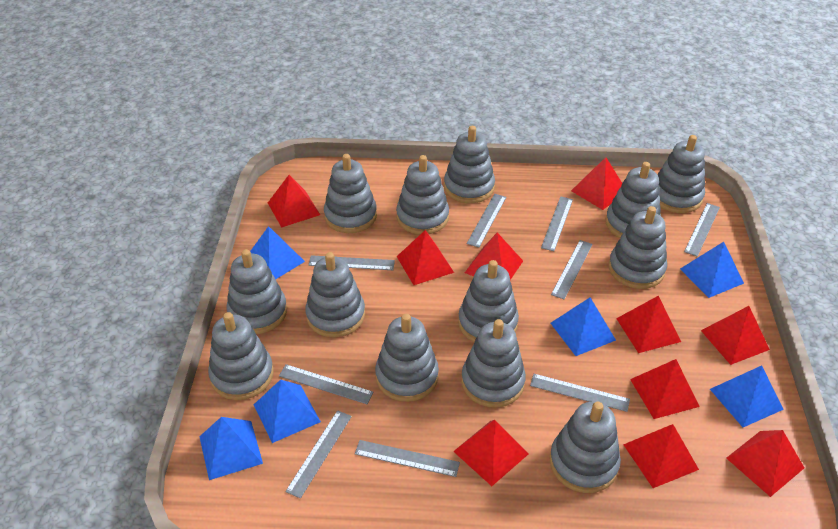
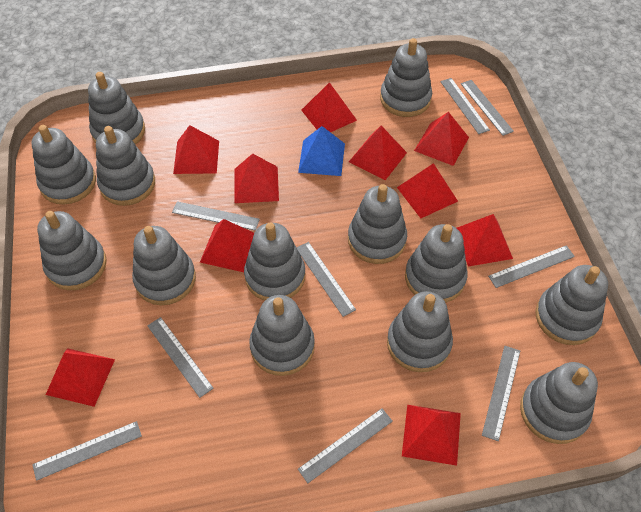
blue pyramid: [199,417,263,480] [250,226,305,279] [254,380,321,443] [551,297,616,356] [680,242,744,298] [710,365,784,427] = 6 -> [298,126,345,176] = 1

